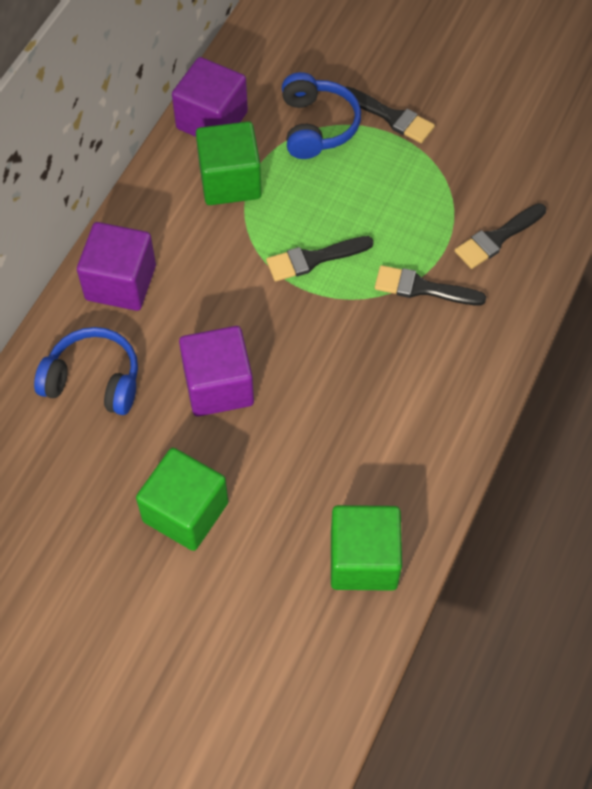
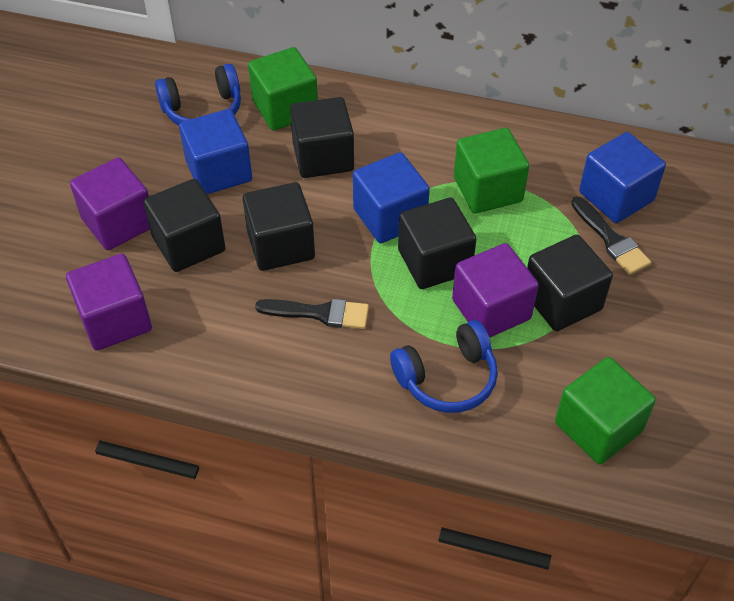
black brush: [266,236,374,282] [344,86,435,143] [375,265,486,306] [455,203,546,269] = 4 -> [255,299,369,329] [571,196,651,275] = 2
black cube: none = 0 -> [143,179,226,272] [243,182,315,271] [290,97,354,178] [398,198,476,289] [527,235,613,331] = 5
blue cube: none = 0 -> [179,109,252,194] [353,152,430,243] [579,132,666,223] = 3

